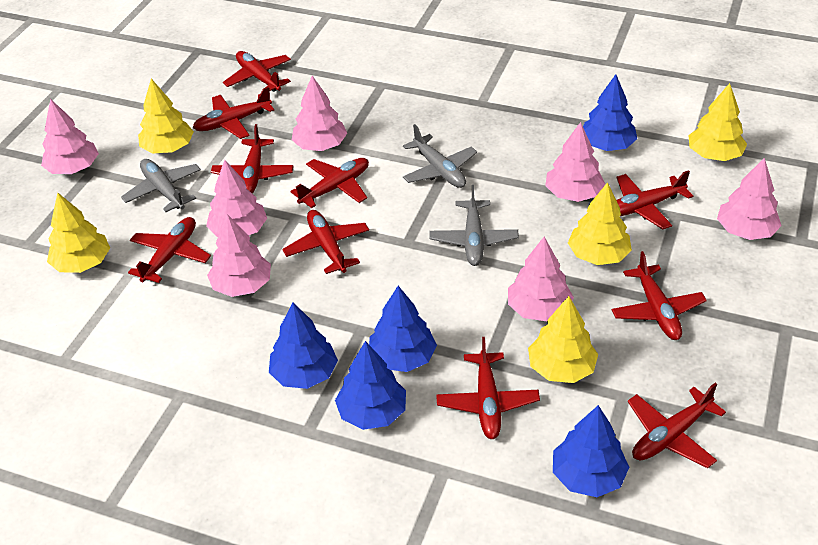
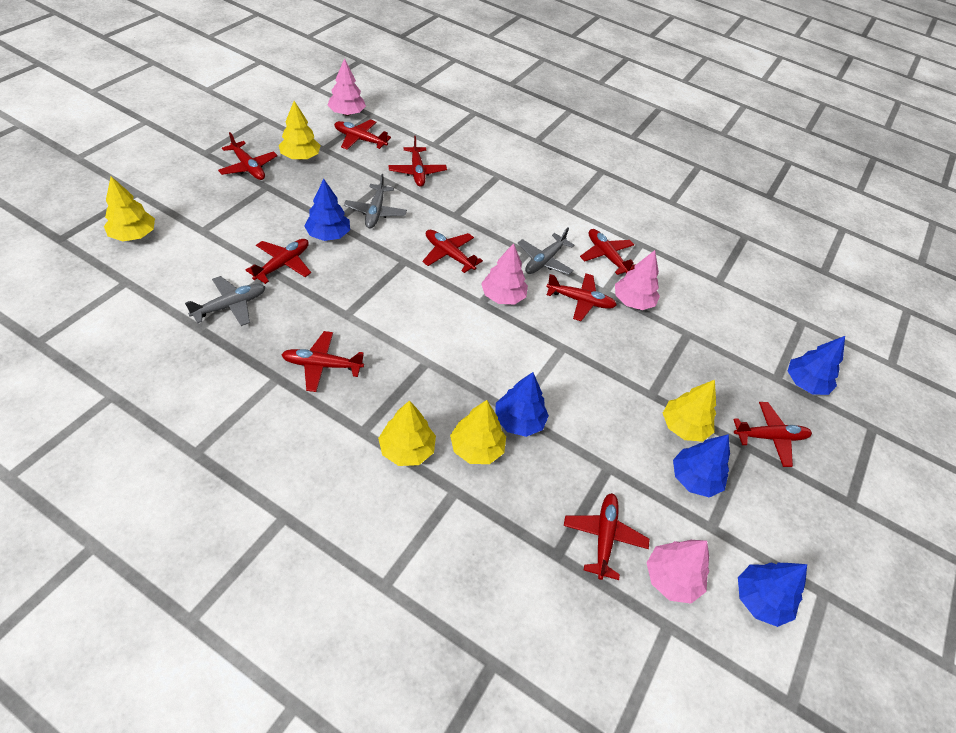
pink tree: [41,99,99,174] [206,160,267,237] [207,214,271,297] [292,76,347,151] [508,237,574,321] [545,122,605,202] [717,158,782,240] = 7 -> [327,58,366,116] [481,243,528,305] [615,250,660,310] [647,540,709,604] = 4

